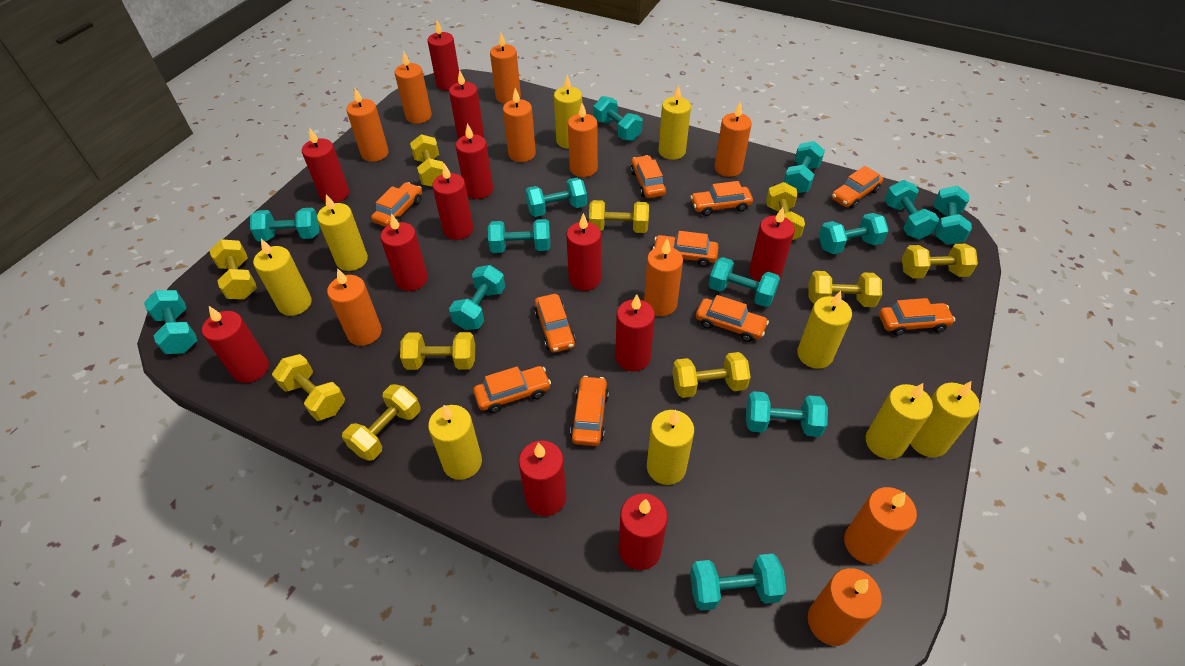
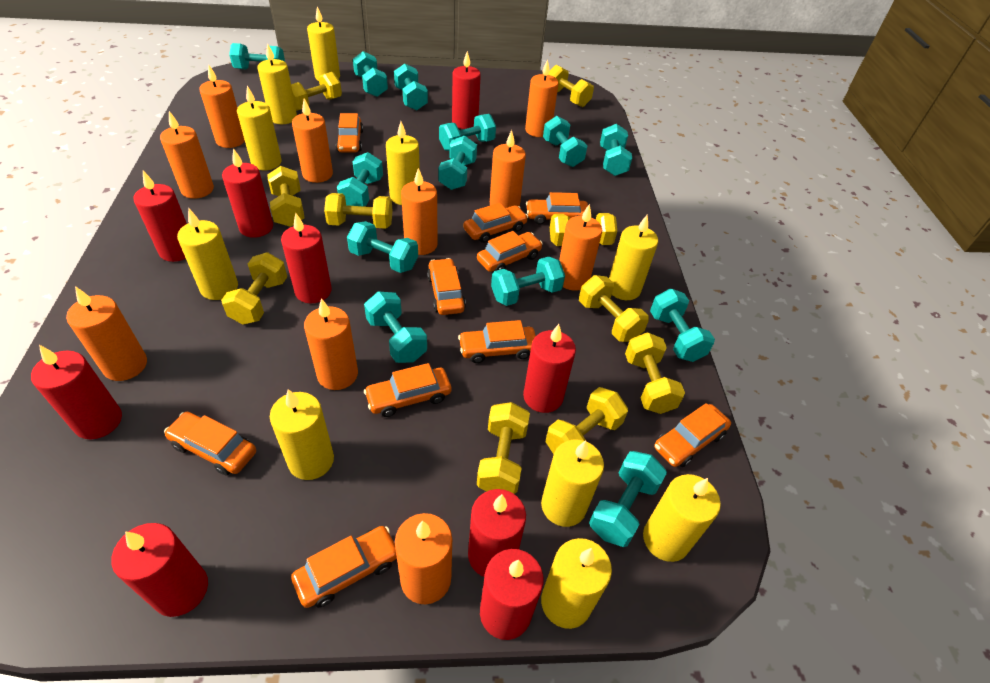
red candle: [202,306,269,383] [302,127,349,203] [380,214,428,291] [427,20,459,91] [432,163,473,240] [449,70,484,139] [456,123,493,199] [519,440,566,516] [567,213,601,291] [615,294,655,371] [618,493,668,570] [749,207,795,282] = 12 -> [31,345,122,440] [111,523,208,617] [134,171,187,262] [222,148,273,238] [281,213,332,303] [452,51,481,129] [468,489,526,577] [480,549,543,640] [523,324,576,413] = 9
yellow candle: [253,239,312,316] [317,194,368,271] [428,405,482,480] [554,75,582,149] [647,410,694,485] [658,85,691,160] [797,291,852,369] [866,383,933,459] [910,381,980,458] = 9 -> [177,209,238,300] [237,86,282,170] [258,43,297,124] [270,389,334,480] [307,6,340,81] [386,122,420,205] [541,440,604,527] [541,538,612,629] [609,215,658,300] [643,474,721,562] = 10

